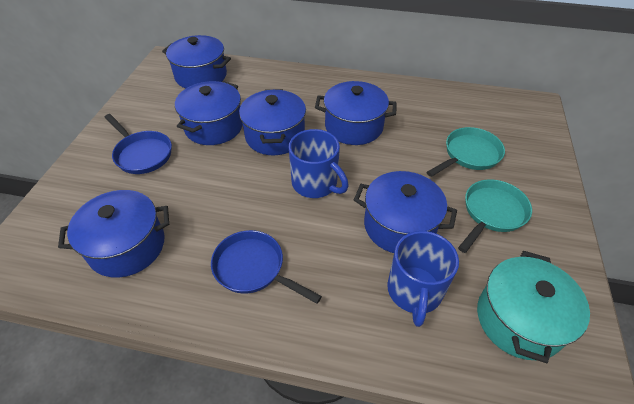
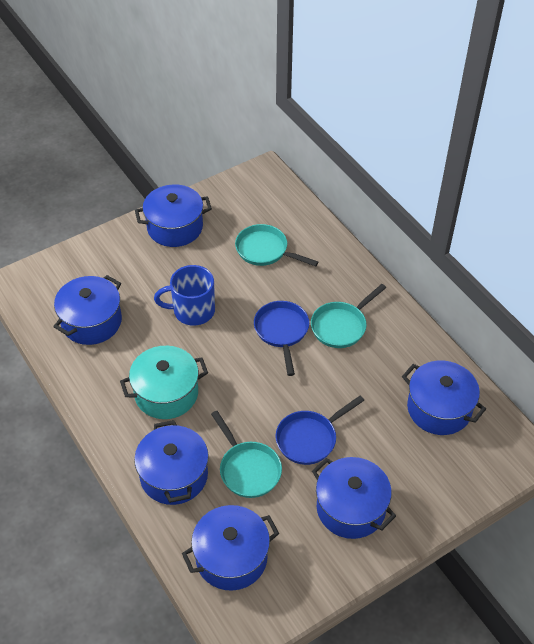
blue mug: [289,129,349,198] [387,231,459,327] = 2 -> [154,265,215,325] = 1
turquoise pan: [427,127,505,177] [458,179,532,253] = 2 -> [211,411,282,498] [235,224,318,266] [311,284,386,348] = 3

